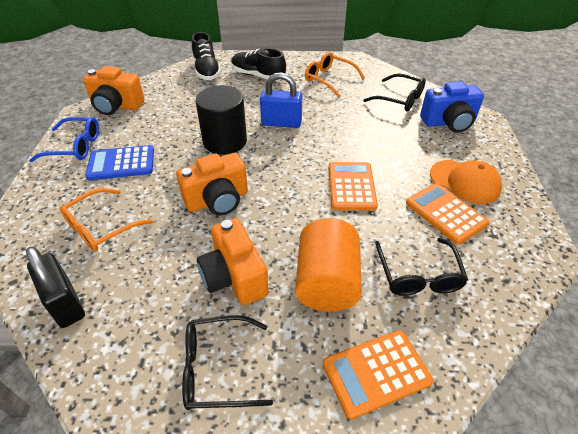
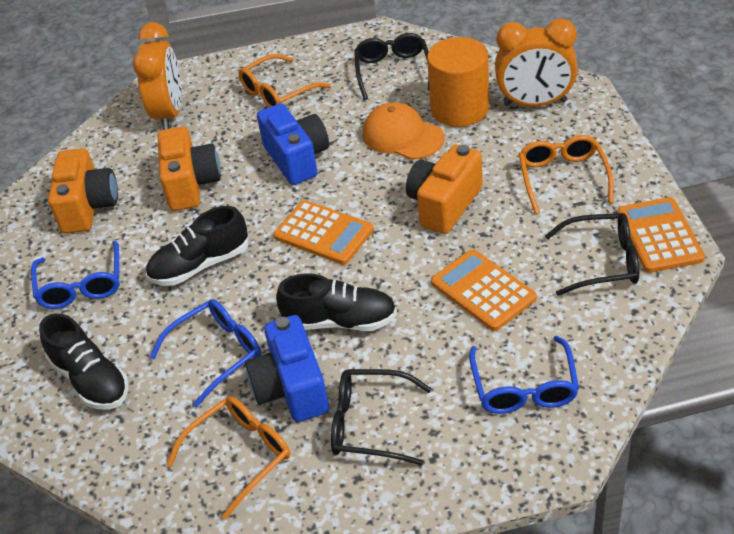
black cylinder: [195,85,247,155] = 1 -> none = 0
black padlock: [26,246,85,328] = 1 -> none = 0
black shoe: [192,32,221,80] [231,48,286,81] = 2 -> [39,313,129,409] [146,206,248,286] [276,273,397,331] = 3
blue calculator: [85,145,154,180] = 1 -> none = 0
blue camera: [420,81,484,133] = 1 -> [245,315,329,422] [257,103,329,185] = 2
blue glasses: [29,117,99,162] = 1 -> [31,241,120,309] [150,299,261,407] [469,336,579,414] = 3
blue padlock: [260,72,302,128] = 1 -> none = 0
orange clock: none = 0 -> [133,22,181,130] [495,18,578,106] = 2
orange glasses: [59,188,153,252] [305,52,365,97] = 2 -> [166,397,290,520] [238,54,331,107] [519,135,614,214] = 3

